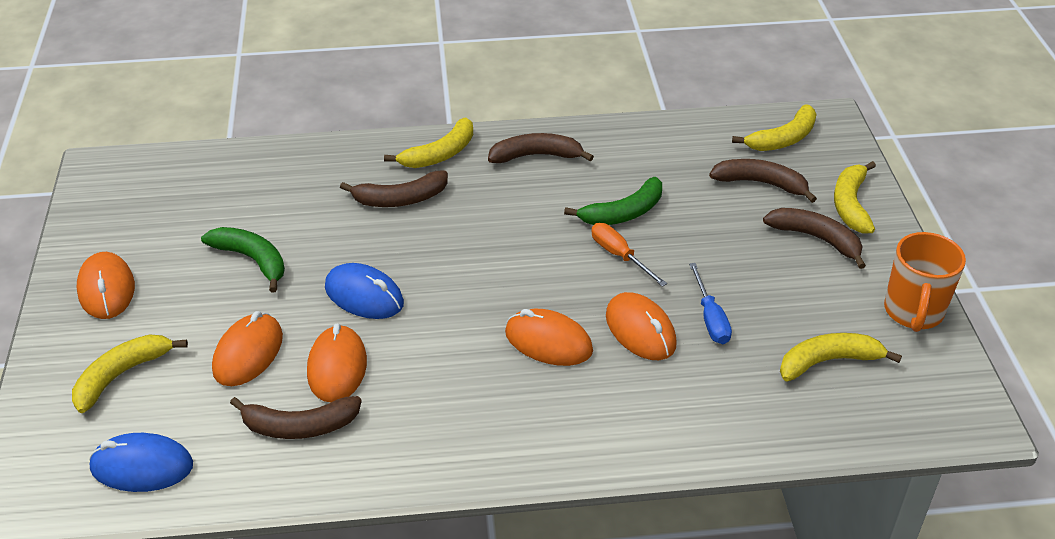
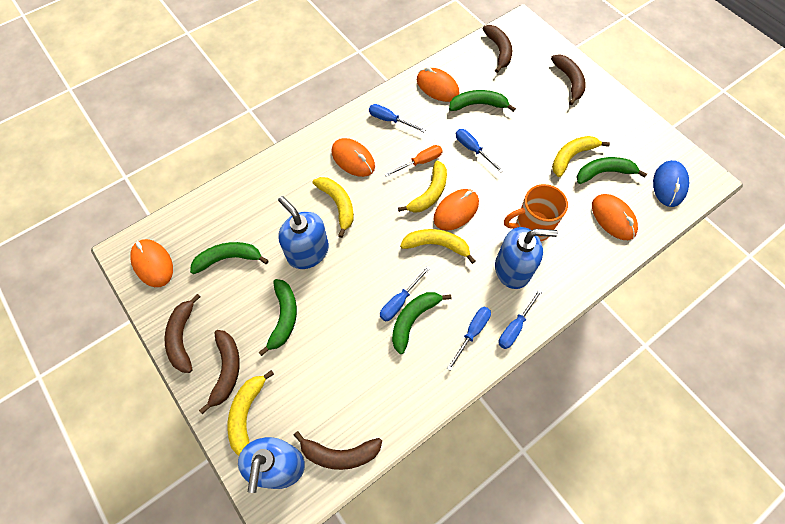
blue mouse: [89,433,193,492] [325,263,404,319] = 2 -> [653,160,689,207] = 1
blue screwdriver: [689,263,732,344] = 1 -> [369,104,426,132] [380,266,431,322] [447,307,491,371] [456,129,504,173] [499,289,543,349] = 5
blue soap dispenser: none = 0 -> [238,437,305,493] [278,196,329,269] [495,227,558,289] = 3
green banana: [201,227,285,292] [564,177,662,225] = 2 -> [190,242,269,274] [258,279,297,356] [392,292,451,354] [449,90,516,112] [576,157,647,184] = 5

